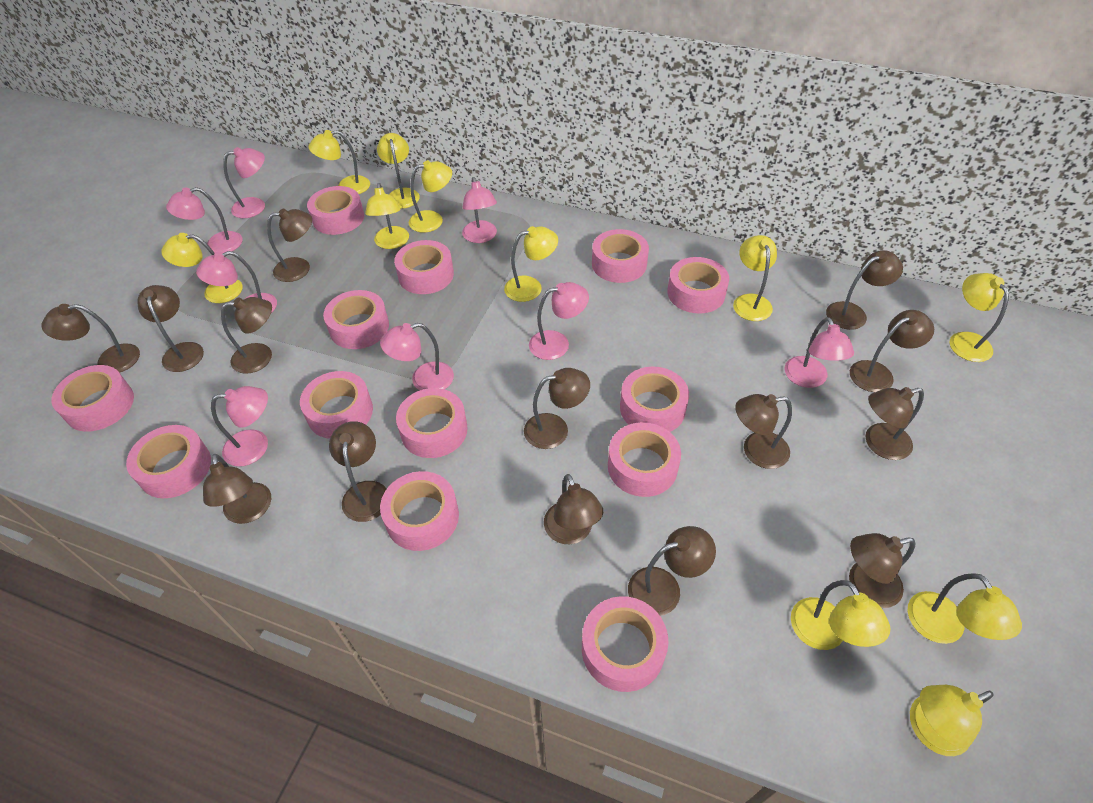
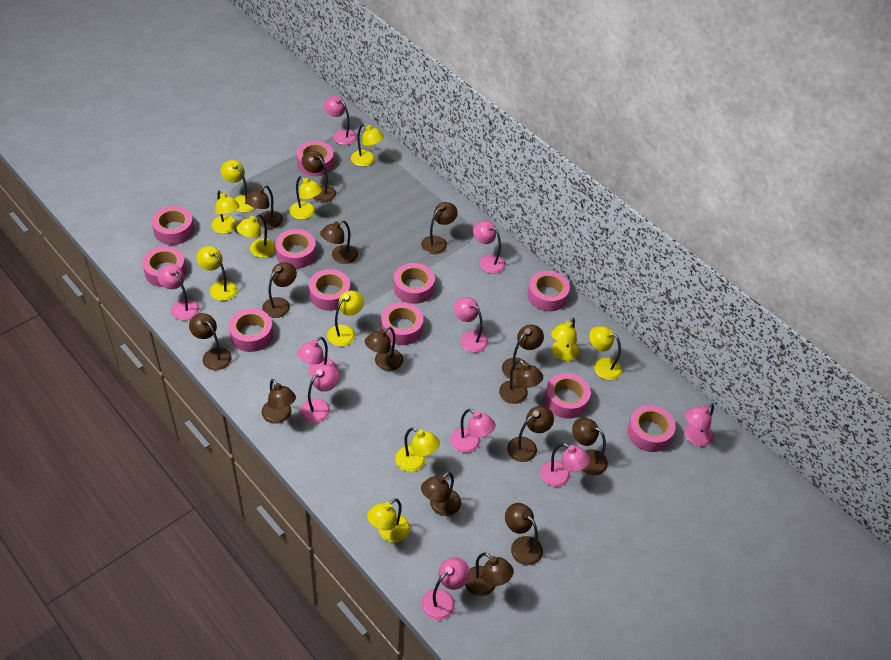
brown lamp: [41,304,140,373] [137,285,204,372] [203,454,271,524] [221,297,272,374] [267,209,312,282] [329,421,387,522] [524,368,590,449] [544,474,603,544] [628,526,716,616] [735,394,792,469] [826,250,903,330] [849,533,915,608] [850,310,934,392] [865,387,924,460] = 14 -> [189,313,232,370] [245,185,283,229] [262,263,297,318] [262,379,296,424] [301,151,336,203] [320,220,358,264] [365,327,403,371] [421,202,458,254] [421,472,461,516] [465,552,514,596] [499,360,543,404] [502,325,544,380] [505,503,543,565] [507,406,554,462] [572,418,608,475] = 15
pink lamp: [166,187,243,253] [196,251,277,313] [211,386,268,467] [223,147,265,218] [380,323,454,390] [462,177,497,243] [529,282,589,360] [784,317,854,388] = 8 -> [158,265,199,320] [297,337,337,377] [300,364,339,423] [323,96,357,145] [421,557,470,620] [450,409,496,453] [454,297,488,353] [473,221,506,274] [540,443,590,487] [684,403,714,447] = 10
pink tape: [51,365,134,432] [126,425,211,498] [300,371,373,439] [307,186,364,235] [323,290,389,349] [380,471,459,551] [394,240,454,294] [396,388,468,458] [582,596,668,692] [592,229,649,283] [608,422,681,497] [620,367,689,432] [667,257,729,314] = 13 -> [142,246,186,287] [152,206,194,245] [229,308,273,352] [275,229,316,269] [297,141,334,176] [309,269,350,311] [381,302,423,345] [394,263,435,304] [527,271,570,311] [544,373,591,419] [627,405,676,452] = 11

